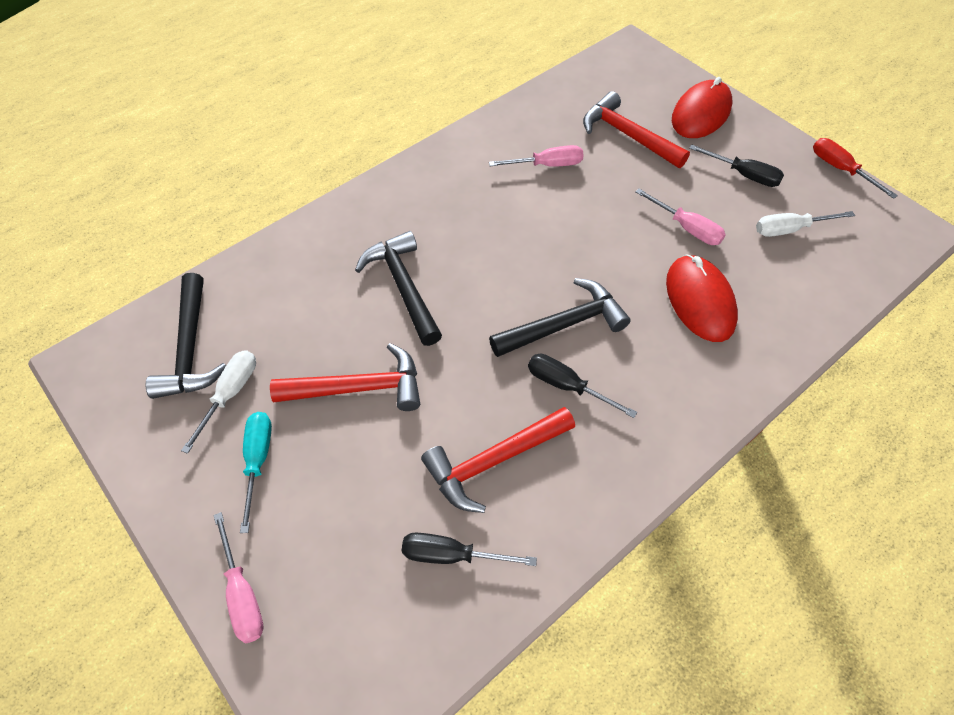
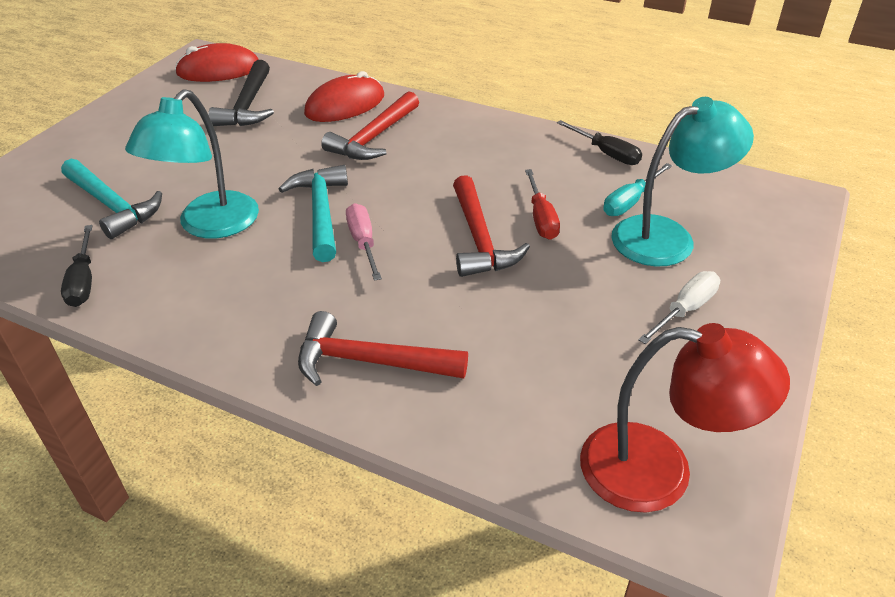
black hammer: [146,273,226,399] [355,231,442,346] [489,278,631,357] = 3 -> [208,60,274,126] = 1
black screwdriver: [402,533,537,566] [528,354,637,418] [689,144,784,187] = 3 -> [61,225,93,307] [557,120,642,165] = 2
pink screwdriver: [213,512,263,644] [489,145,584,167] [636,189,726,245] = 3 -> [346,203,382,281] = 1
red lamp: none = 0 -> [580,323,790,513] = 1
turquoise hammer: none = 0 -> [61,159,162,239] [279,165,348,262] = 2
turquoise lamp: none = 0 -> [125,89,259,239] [611,97,754,267] = 2
white screwdriver: [181,351,256,454] [756,211,855,237] = 2 -> [638,271,720,344] = 1

